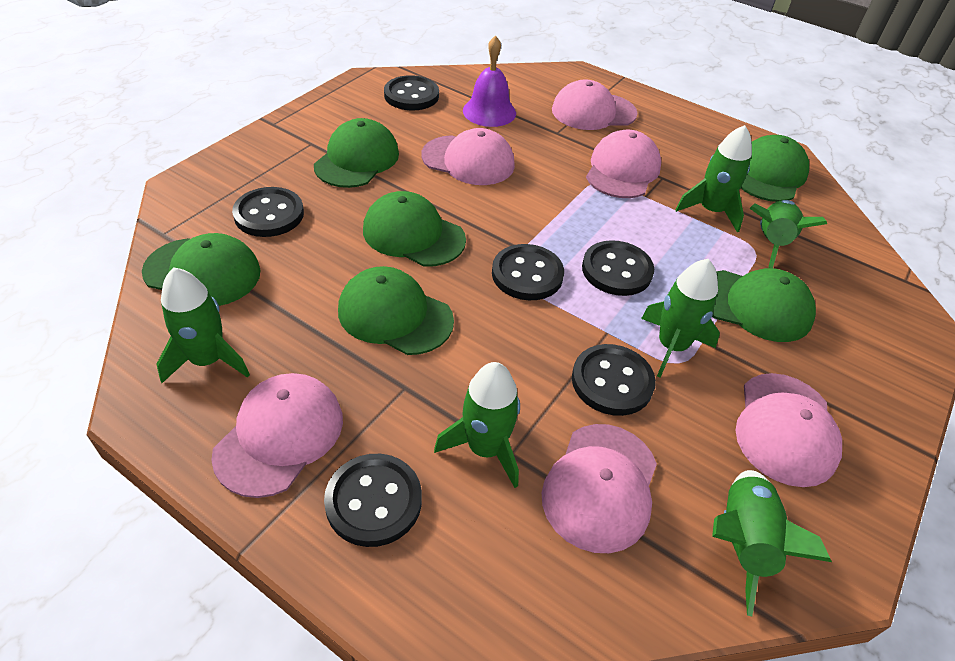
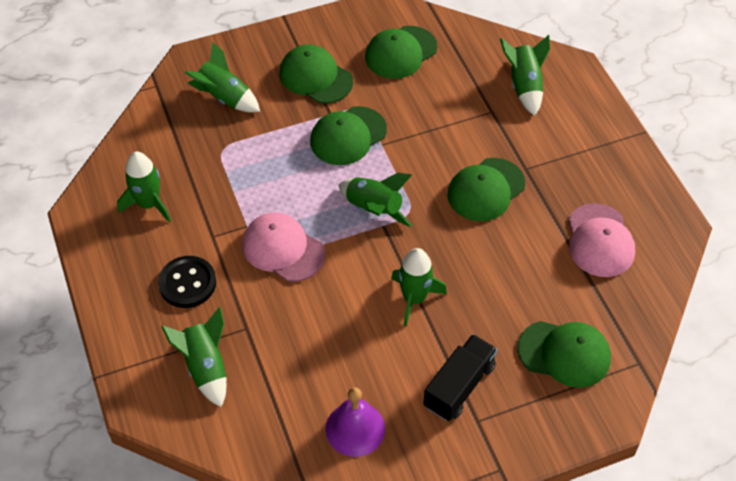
black button: [232,187,304,237] [324,454,422,547] [384,75,439,110] [492,244,564,300] [572,344,656,416] [582,240,654,296] = 6 -> [158,256,216,308] = 1
black truck: none = 0 -> [423,334,497,421] = 1
green cap: [142,233,261,306] [314,118,399,188] [338,266,454,355] [363,191,466,267] [712,268,816,342] [741,135,809,202] = 6 -> [279,44,353,104] [310,106,387,165] [365,26,437,79] [447,158,525,221] [518,321,611,388] = 5
pink cap: [211,373,343,498] [421,128,515,185] [542,424,657,553] [552,79,637,130] [586,130,661,198] [736,373,842,487] = 6 -> [242,213,325,282] [569,203,635,277] = 2

